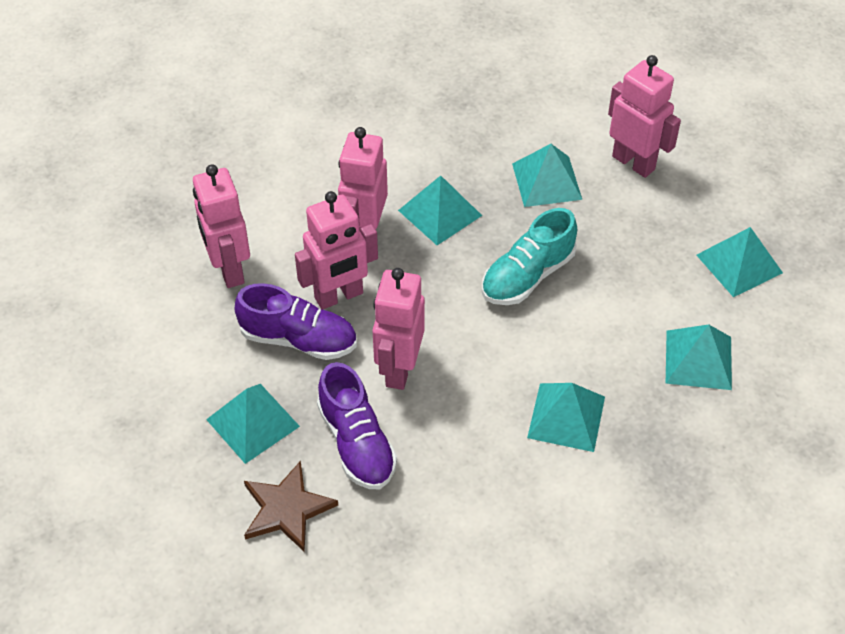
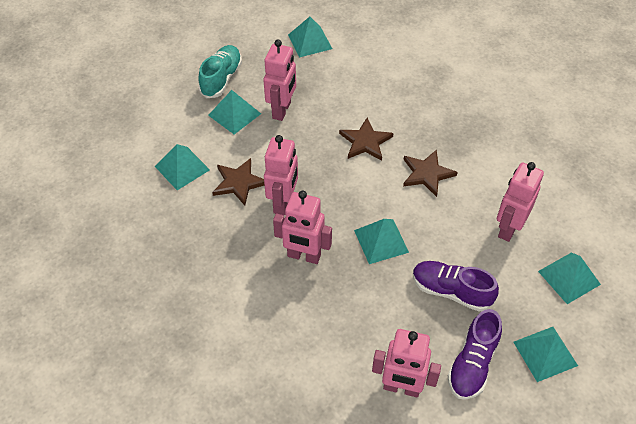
brown star: [244,461,338,552] = 1 -> [212,158,265,206] [339,118,394,161] [403,150,458,197] = 3

